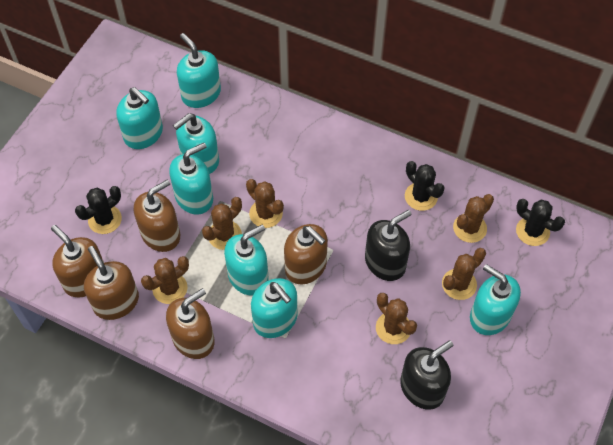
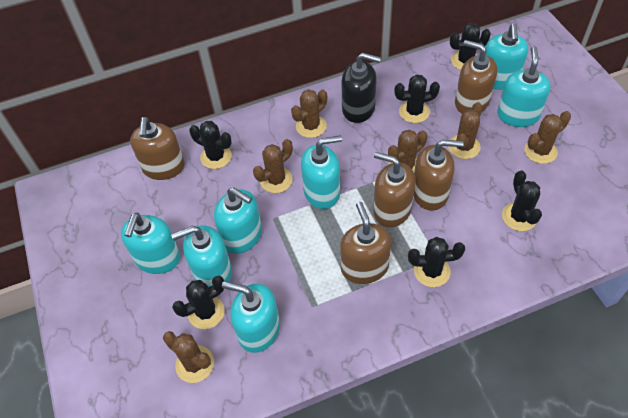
black cactus: [75,186,122,234] [405,161,445,211] [516,199,565,246] = 3 -> [172,276,225,329] [189,121,232,169] [394,74,440,123] [408,237,465,287] [450,23,491,70] [502,170,542,231] = 6
black soap dispenser: [365,210,412,281] [400,340,453,410] = 2 -> [342,53,381,123] = 1

